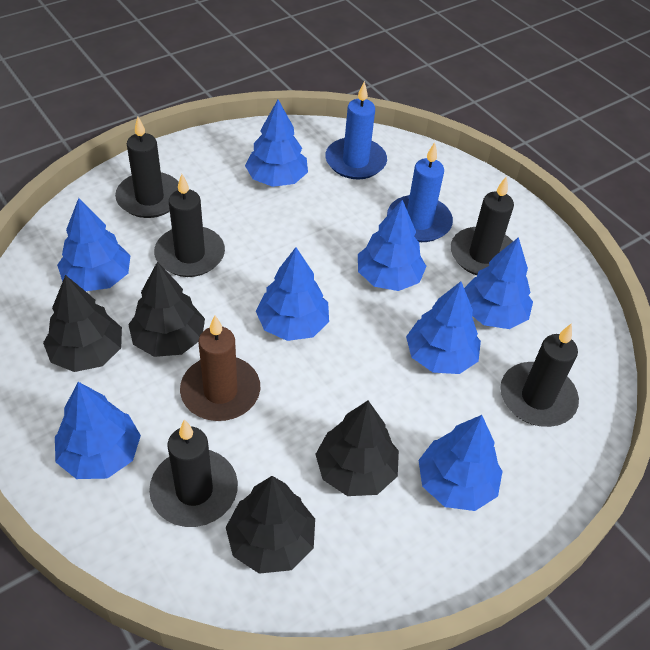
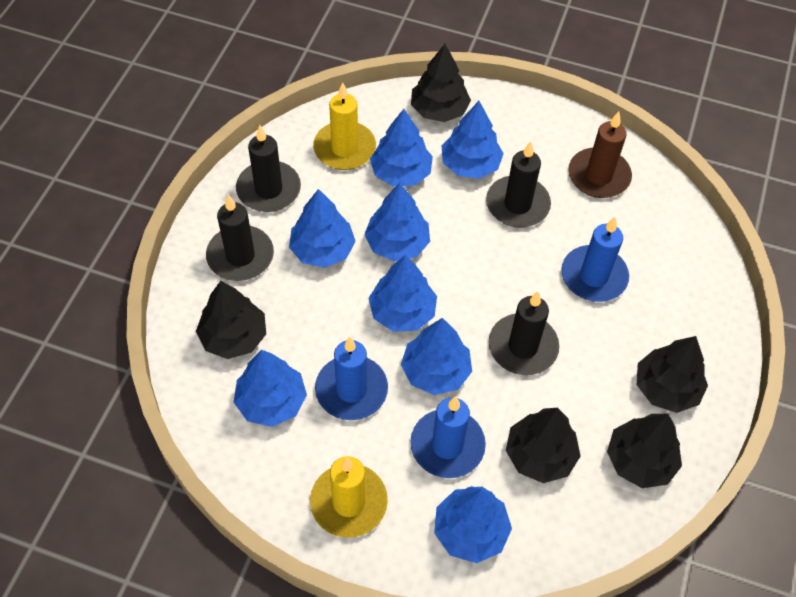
black candle: [115,116,179,218] [149,420,238,527] [154,174,225,277] [451,176,514,275] [500,323,579,427] = 5 -> [206,194,274,281] [236,125,301,212] [486,141,551,228] [489,291,559,375] = 4
black tree: [43,275,122,372] [128,262,205,357] [226,476,315,574] [315,401,399,496] = 4 -> [196,281,266,359] [411,44,471,122] [506,408,581,483] [607,414,682,488] [637,336,708,413] = 5
blue candle: [325,81,387,179] [387,142,453,242] = 2 -> [315,337,388,420] [411,396,486,478] [561,217,629,302] = 3
yellow candle: none = 0 -> [310,456,388,538] [313,82,376,170] = 2

